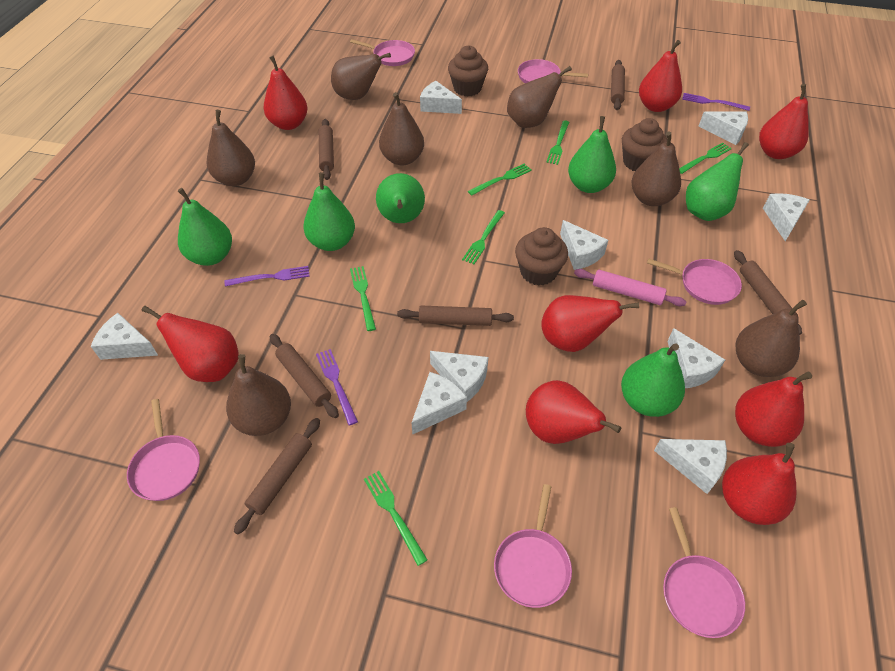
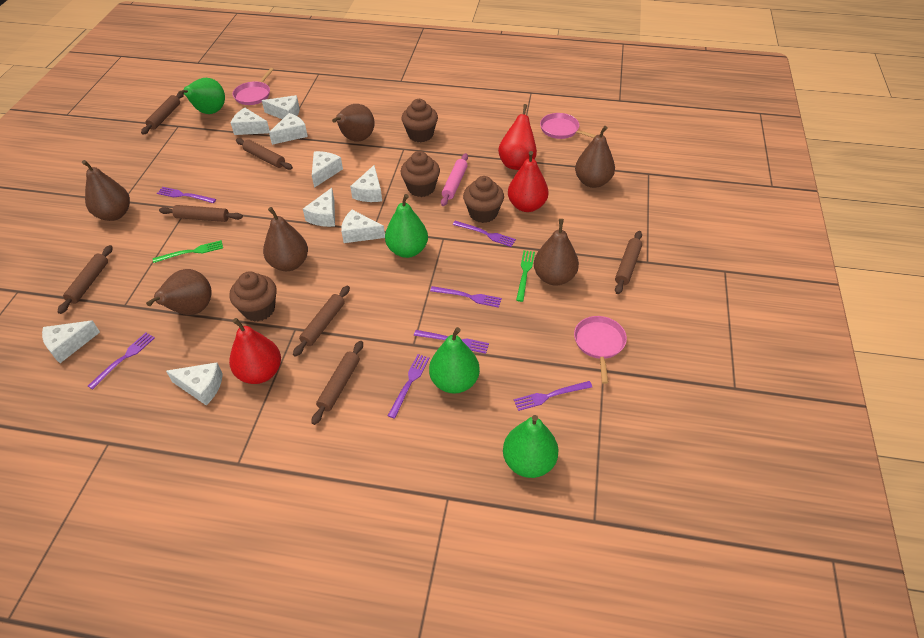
brown cupcake: [448,46,488,96] [515,227,568,286] [622,118,667,171] = 3 -> [230,272,277,322] [401,151,440,197] [402,99,438,142] [463,176,504,223] = 4
brown pear: [207,110,255,186] [226,354,291,436] [331,53,391,100] [379,92,424,166] [507,66,572,128] [631,131,681,206] [736,300,807,377] = 7 -> [82,160,130,221] [146,269,212,315] [263,207,308,271] [332,104,375,142] [534,219,579,286] [575,126,615,188] = 6
brown rolling pin: [234,418,320,534] [270,334,339,418] [319,119,334,180] [397,306,514,326] [611,60,625,110] [734,250,802,335] = 6 -> [58,245,113,314] [141,93,184,134] [159,205,243,222] [236,138,293,170] [293,286,350,357] [312,341,363,425] [615,231,642,294] = 7
green fork: [350,266,376,331] [364,471,428,566] [462,210,505,264] [468,164,532,196] [546,120,569,165] [679,143,732,174] = 6 -> [153,240,223,263] [516,250,535,302] = 2
green pear: [178,188,232,266] [303,172,355,251] [376,173,425,223] [568,116,616,193] [621,343,685,417] [686,142,749,221] = 6 -> [178,78,225,114] [385,194,428,258] [429,327,480,394] [503,415,558,478] = 4
pink pan: [127,399,200,501] [350,39,415,66] [494,484,572,608] [518,59,588,83] [647,258,742,305] [663,507,745,638] = 6 -> [232,68,274,105] [540,113,596,139] [574,316,627,384] = 3
purple fork: [225,266,310,286] [316,349,358,426] [682,93,750,111] = 3 -> [88,333,155,389] [157,187,216,203] [388,354,430,419] [414,330,489,354] [430,286,502,308] [452,221,516,247] [514,381,592,411] = 7
red pear: [142,306,239,382] [263,56,308,130] [526,380,621,444] [541,295,639,352] [639,40,682,112] [722,443,796,525] [735,372,812,447] [759,84,809,159] = 8 -> [229,318,281,384] [498,104,537,170] [508,151,549,212] = 3

